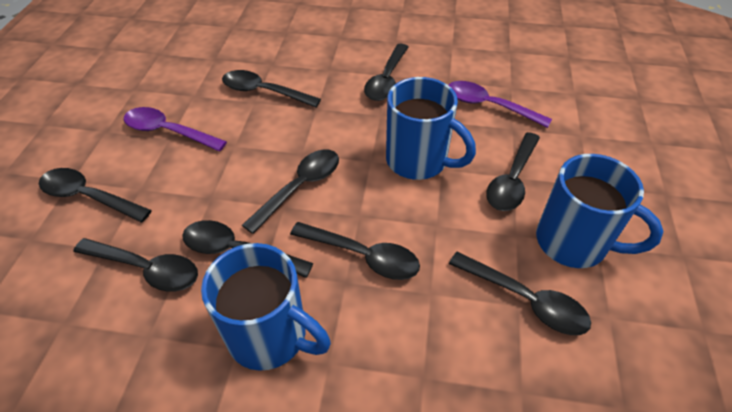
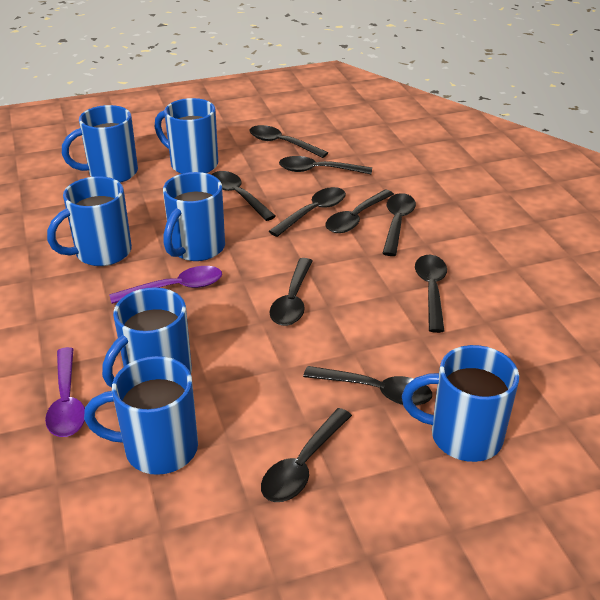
black spoon: [39,168,152,222] [73,238,198,292] [182,220,313,278] [222,70,321,108] [242,149,339,234] [290,222,420,280] [364,44,409,101] [449,252,591,335] [486,132,540,211] = 9 -> [212,171,276,221] [250,125,328,158] [261,408,352,502] [269,187,346,237] [269,258,312,326] [279,156,372,174] [303,366,432,406] [326,190,394,233] [382,193,416,256] [415,255,447,333] = 10
blue mug: [201,243,331,371] [386,77,476,180] [536,154,664,268] = 3 -> [47,176,132,266] [62,105,138,183] [84,356,198,475] [102,287,192,387] [155,98,218,174] [163,172,225,261] [402,345,519,462] = 7

